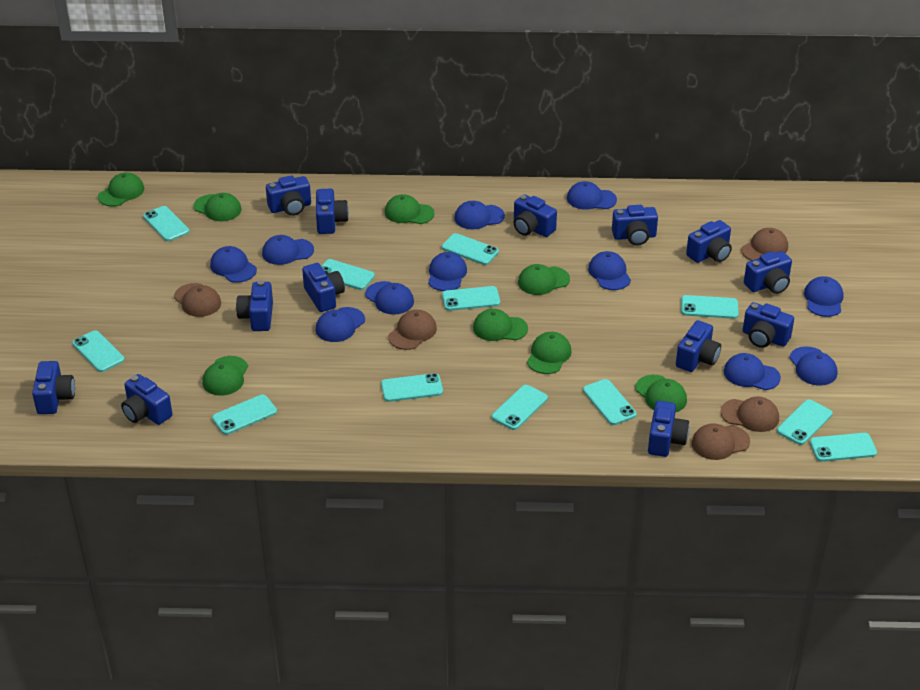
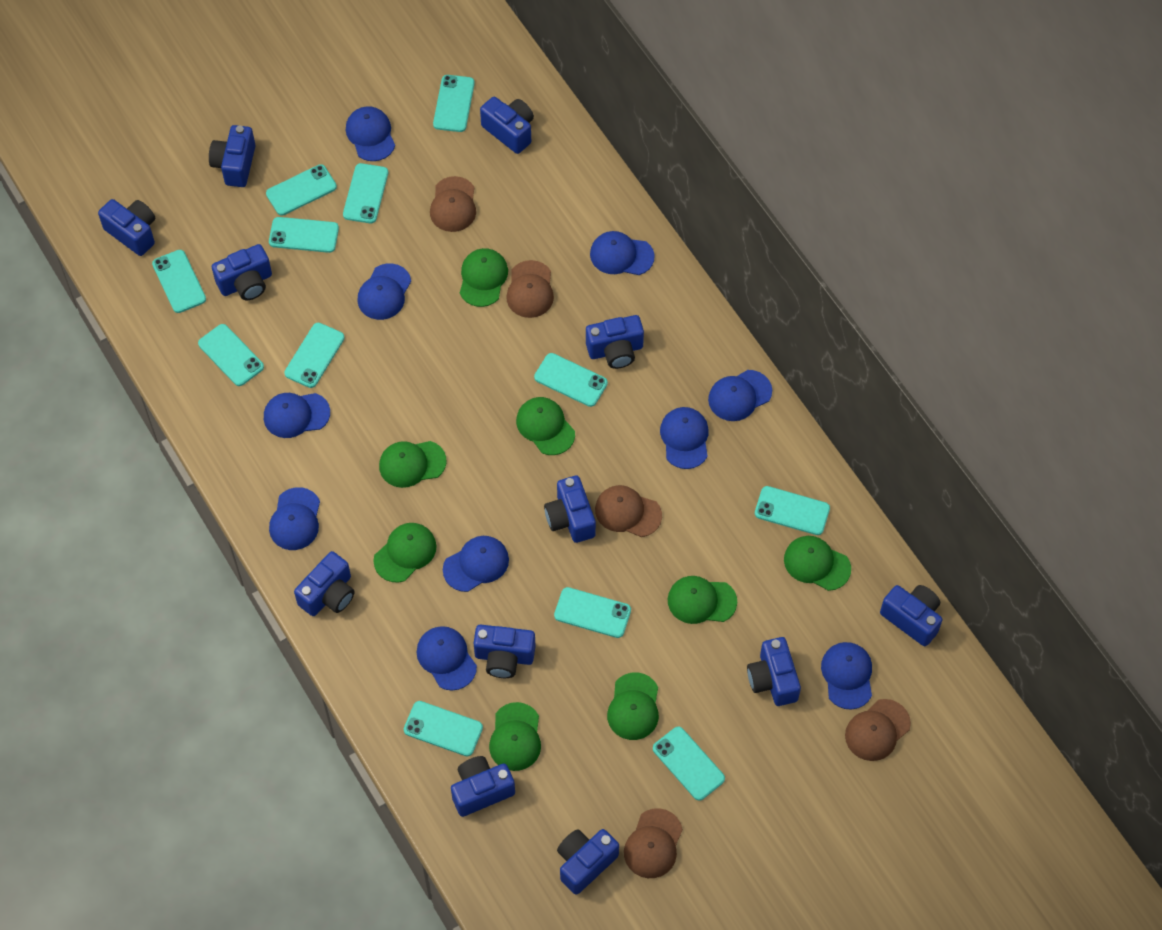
blue camera: [32,361,75,414] [121,374,172,425] [236,280,273,331] [266,175,311,216] [302,263,345,312] [316,189,349,234] [514,194,557,237] [612,205,658,246] [648,401,689,457] [676,320,721,372] [686,220,732,263] [743,302,794,348] [744,251,792,294] = 13 -> [98,199,155,256] [209,125,255,187] [212,244,272,300] [294,551,354,616] [451,756,515,817] [473,625,536,678] [480,97,534,154] [544,476,596,543] [557,829,619,895] [586,315,644,369] [747,637,801,706] [880,585,943,646] = 12
blue cap: [210,246,257,283] [262,235,314,265] [316,307,365,342] [365,281,414,315] [428,252,467,291] [454,201,505,230] [567,181,617,210] [588,251,631,290] [724,353,781,390] [789,346,837,386] [804,276,844,317] = 11 -> [264,393,330,438] [269,487,320,550] [346,106,395,161] [358,263,411,320] [416,626,477,691] [443,536,509,592] [590,231,654,275] [660,407,709,469] [708,370,772,421] [821,642,872,710] = 10

